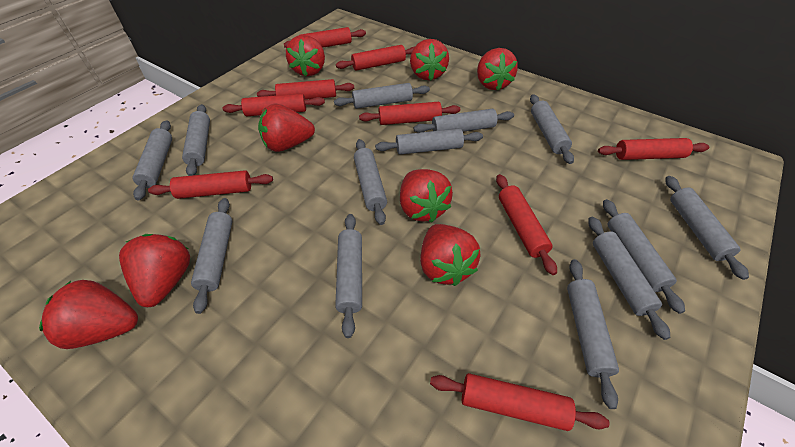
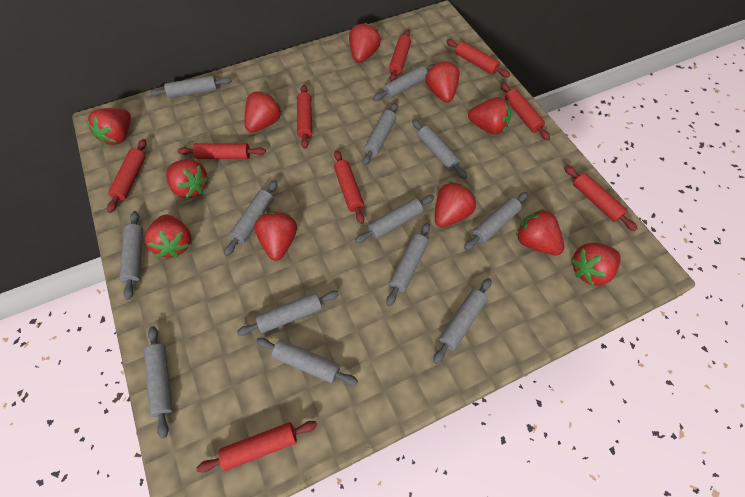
red strawberry: [39,280,138,349] [119,234,190,307] [258,103,315,152] [286,35,325,77] [400,169,453,222] [410,39,449,81] [420,224,481,286] [477,48,518,90] = 8 -> [86,108,131,145] [145,214,191,257] [166,159,209,198] [244,91,282,133] [254,212,297,261] [349,23,381,63] [425,61,459,102] [435,181,476,227] [468,97,511,135] [516,209,564,255] [571,243,621,286] = 11

